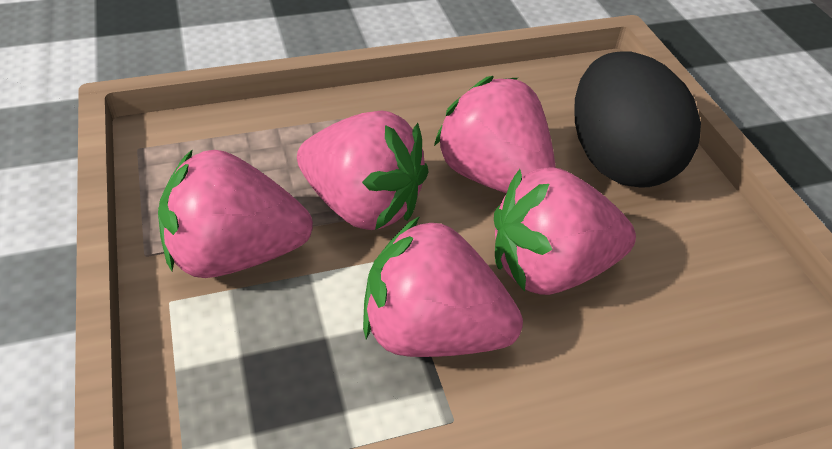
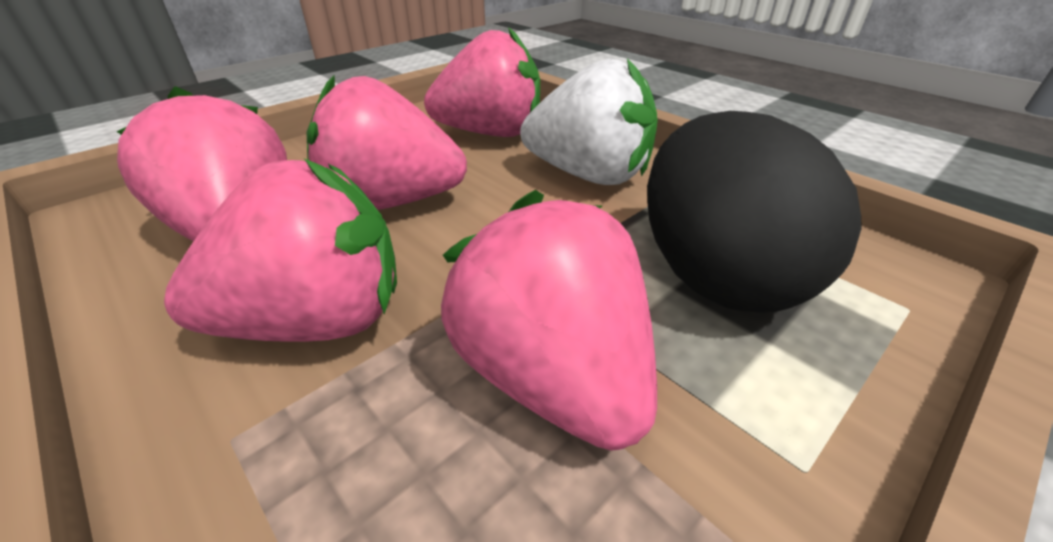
white strawberry: none = 0 -> [520,58,658,185] = 1

